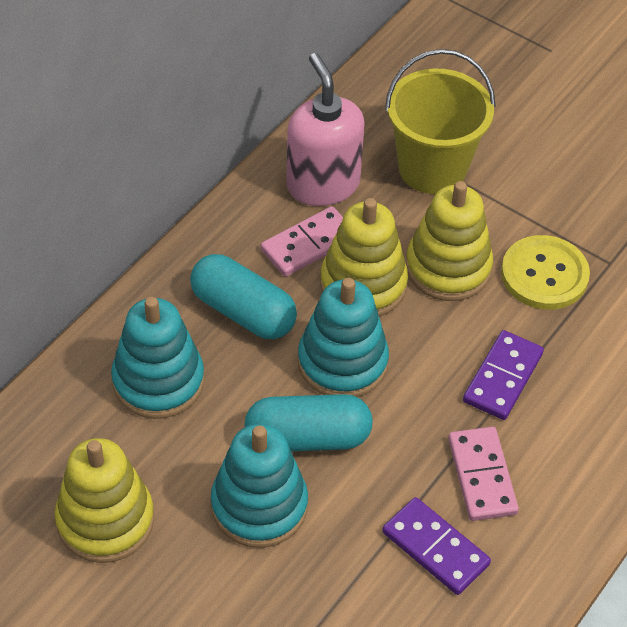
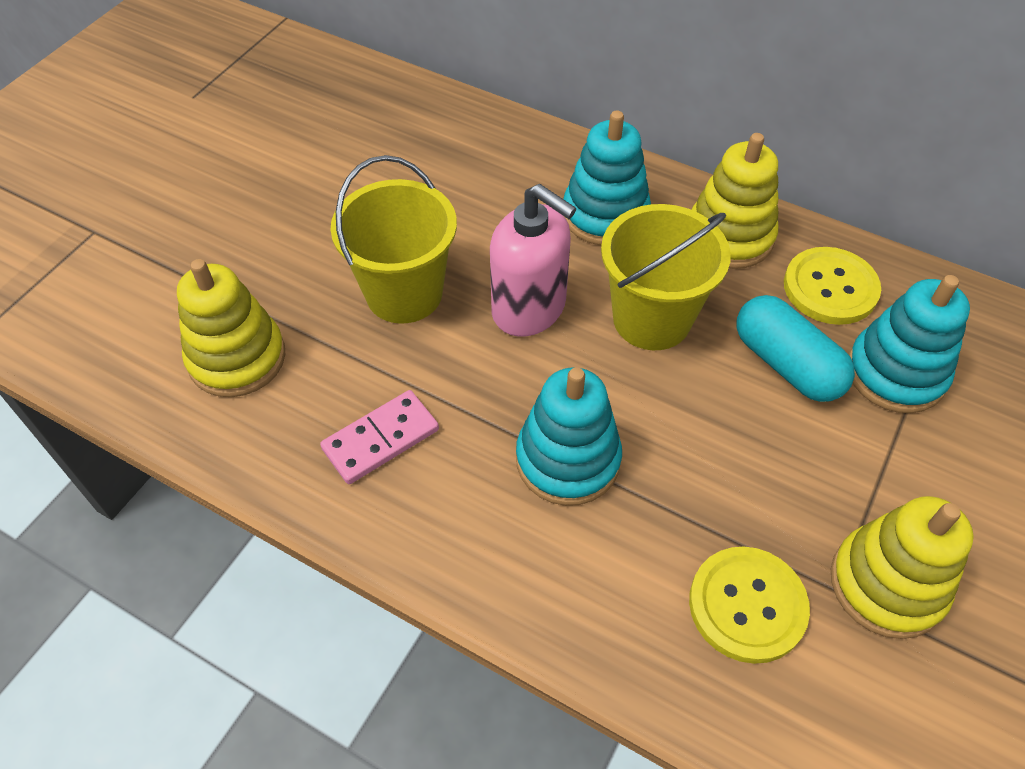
pink domino: [261,206,343,277] [448,427,519,521] = 2 -> [320,390,439,484] = 1
purple domino: [382,497,491,595] [463,330,544,420] = 2 -> none = 0
turquoise capsule: [190,254,297,339] [244,394,373,451] = 2 -> [737,295,855,402] = 1
yellow bucket: [385,49,496,194] = 1 -> [330,155,457,324] [601,204,731,350] = 2
yellow button: [501,235,590,310] = 1 -> [689,547,810,664] [784,247,881,325] = 2

